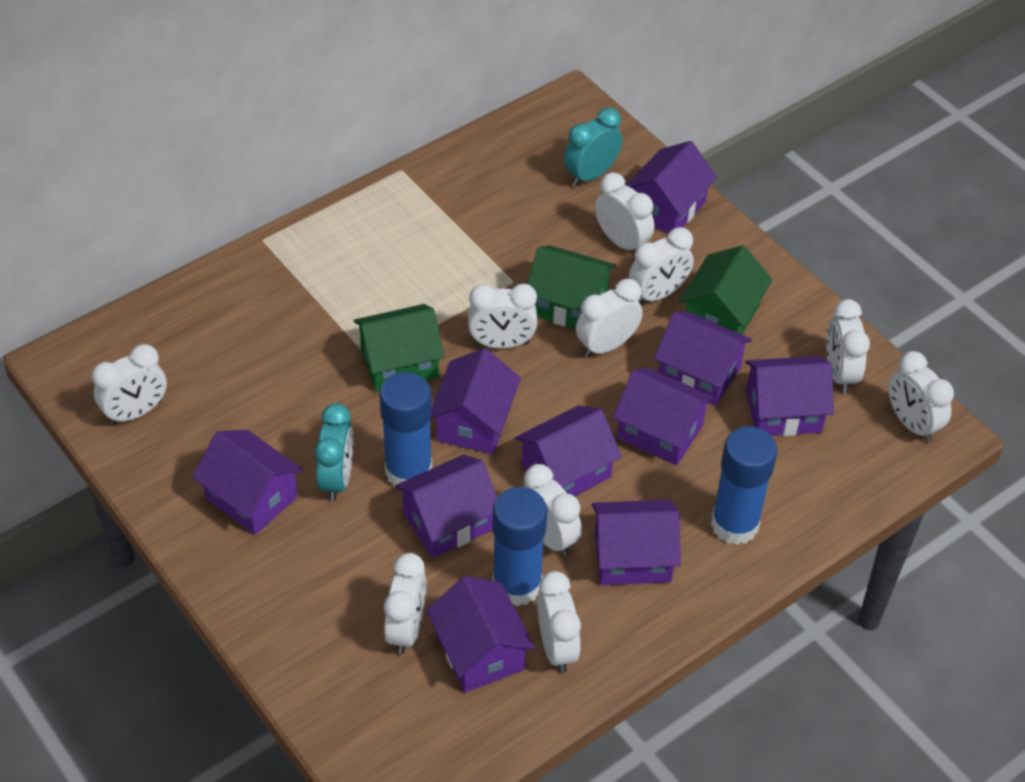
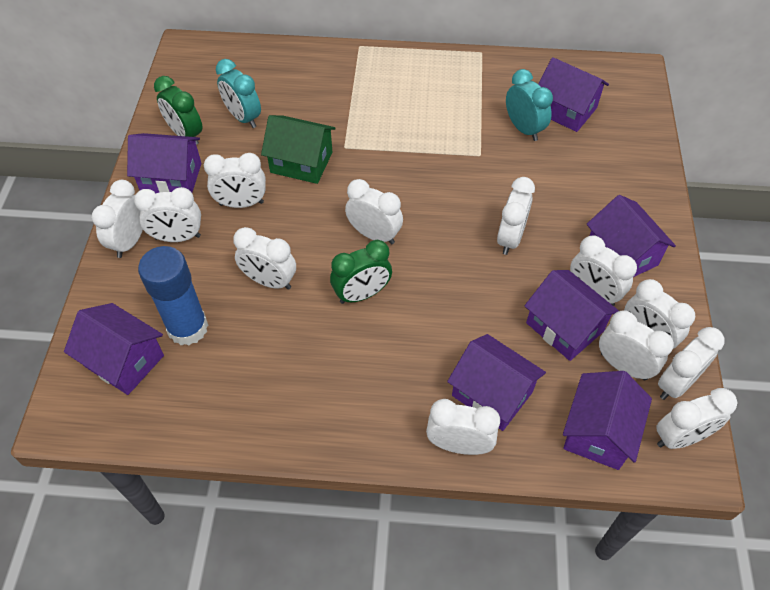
blue glue stick: [379,372,432,487] [492,487,547,607] [711,426,777,545] = 3 -> [138,246,208,345] = 1
green clock: none = 0 -> [154,76,202,145] [330,240,392,304] = 2
green house: [354,304,445,392] [527,245,616,329] [679,245,772,334] = 3 -> [261,115,336,184] = 1
purple house: [192,430,303,535] [395,455,497,558] [426,576,535,693] [430,348,521,454] [515,405,622,496] [592,500,681,585] [613,367,714,466] [626,141,717,234] [654,311,752,406] [745,356,834,436] = 10 -> [64,303,164,395] [127,133,201,194] [447,334,546,431] [524,270,619,361] [538,57,609,132] [563,371,652,470] [587,195,676,277] = 7
white clock: [92,344,167,425] [384,553,427,654] [468,284,538,349] [523,464,582,556] [537,571,581,673] [576,278,643,357] [595,173,654,251] [629,227,694,304] [826,299,870,393] [888,351,954,442] = 10 -> [92,180,143,258] [134,187,201,242] [204,153,266,208] [233,227,296,290] [345,179,403,244] [426,399,500,455] [497,177,535,255] [570,236,637,306] [599,310,674,380] [624,279,695,349] [656,388,737,449] [658,327,724,400] = 12

